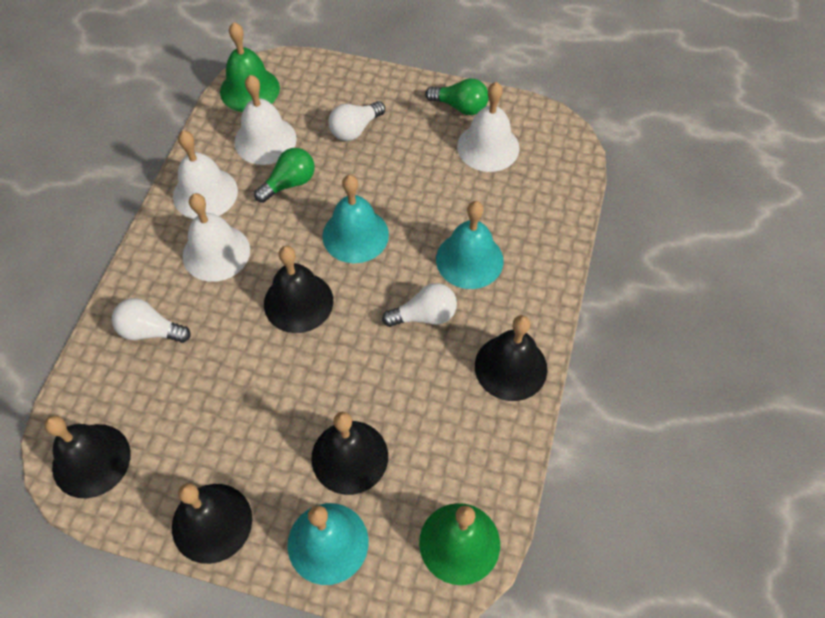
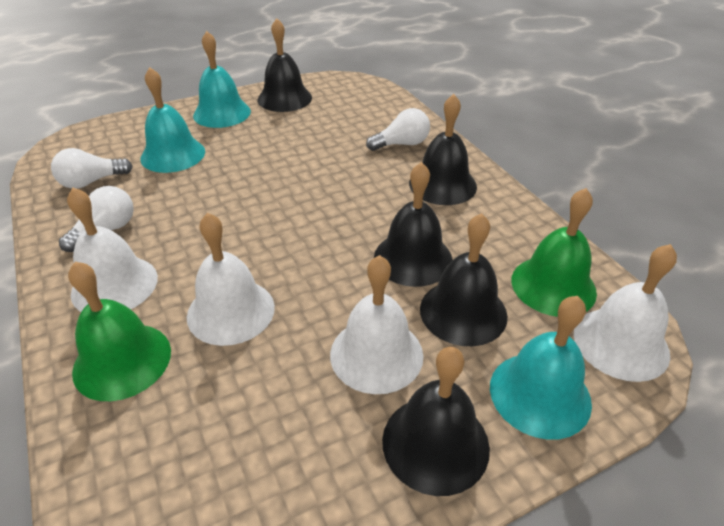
green light bulb: [254,148,315,203] [425,78,489,115] = 2 -> none = 0

